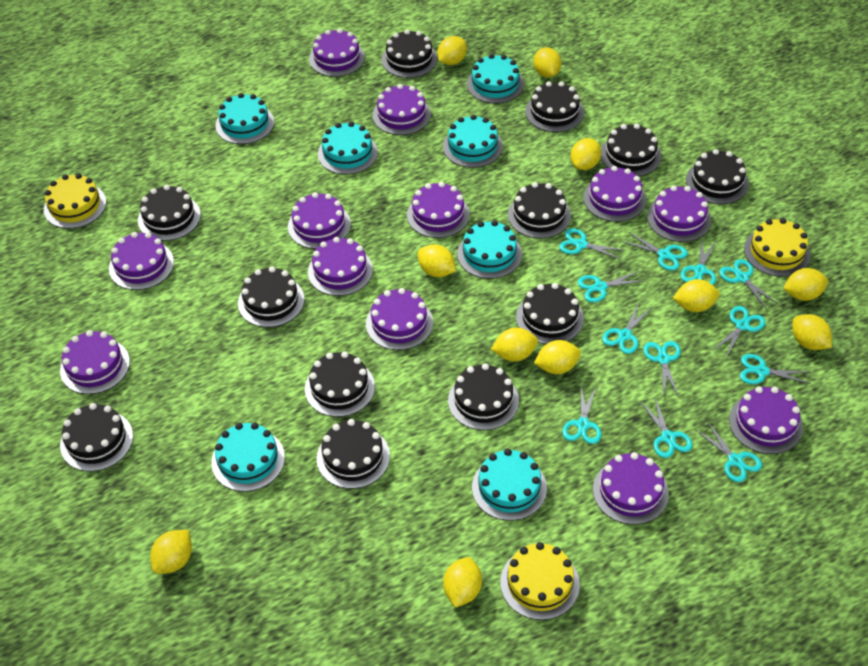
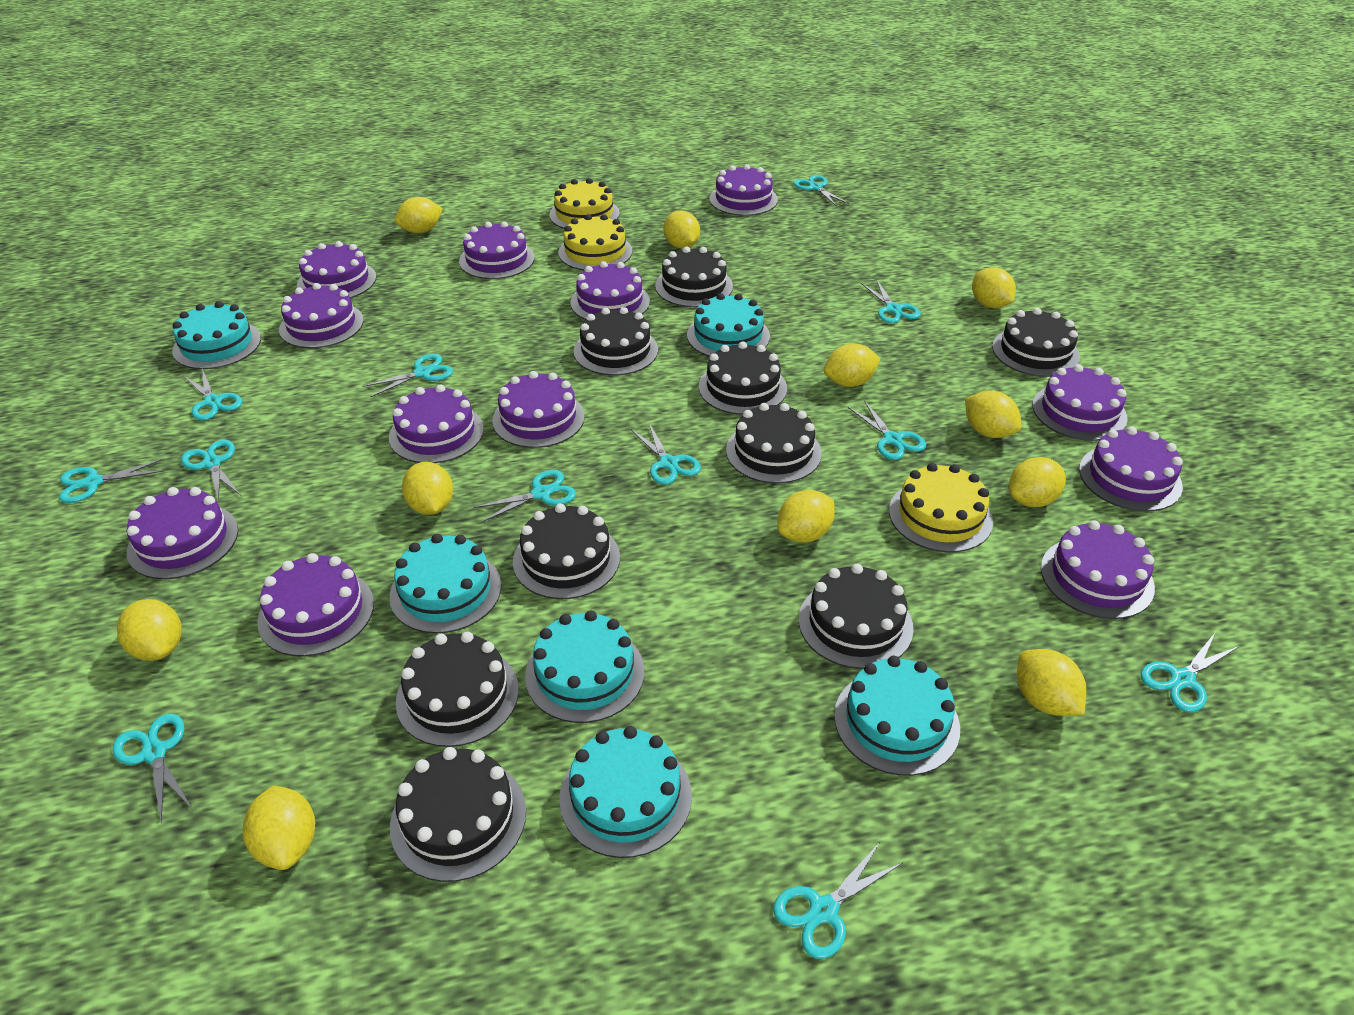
black cake: [60,403,133,472] [138,185,201,241] [238,266,304,327] [305,351,375,417] [317,419,390,489] [381,30,437,78] [448,363,519,430] [508,182,571,238] [516,283,584,344] [525,81,584,132] [601,124,661,176] [686,149,749,204] = 12 -> [390,747,526,882] [396,631,519,747] [513,504,620,599] [573,307,658,375] [655,247,733,307] [699,341,787,415] [726,403,822,484] [799,564,913,669] [992,308,1080,377] = 9
turquoise cake: [211,423,285,492] [215,93,274,144] [318,122,378,175] [443,115,503,168] [457,220,522,279] [467,54,524,103] [472,449,547,521] = 7 -> [172,301,261,369] [389,534,501,634] [525,611,644,723] [559,726,692,858] [687,293,770,357] [834,656,960,776] = 6

